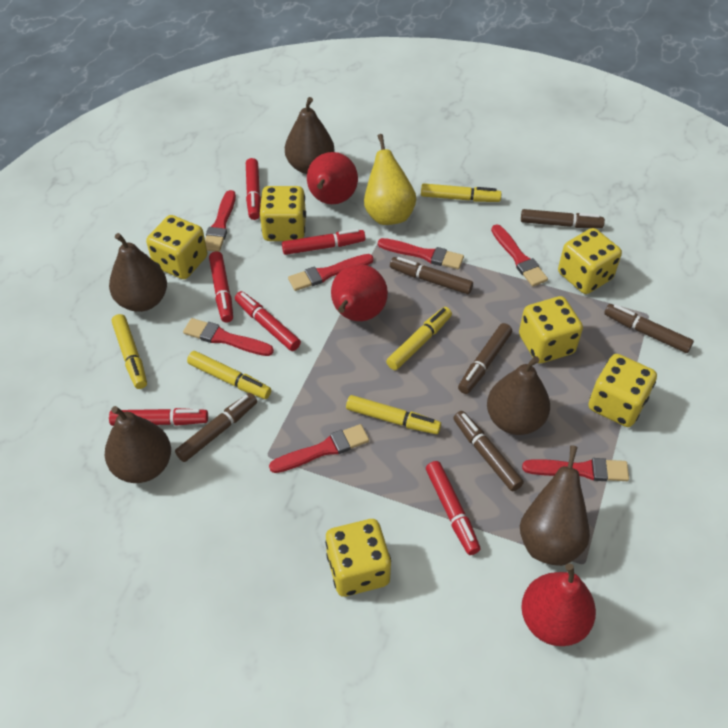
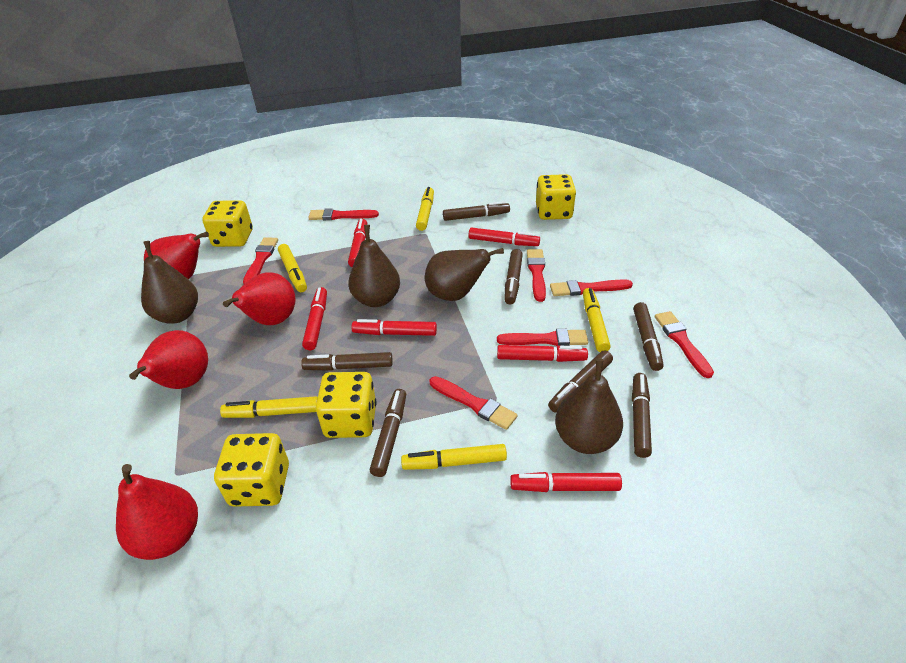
brown marker: [175,393,257,462] [390,257,473,294] [453,411,524,491] [458,323,512,394] [521,209,605,228] [604,304,694,353] = 6 -> [301,352,393,371] [370,389,406,477] [443,201,510,221] [504,249,523,304] [548,351,613,412] [632,373,652,458] [633,302,664,371] = 7
brown pear: [105,406,171,483] [109,233,167,312] [285,97,335,174] [487,356,550,435] [520,445,590,566] = 5 -> [141,241,198,324] [348,225,400,307] [425,248,504,301] [555,358,623,454] = 4
red pear: [307,152,358,204] [331,264,388,321] [521,563,596,646] = 3 -> [116,464,198,560] [129,330,208,389] [144,231,209,280] [223,273,296,325] = 4
yellow dice: [146,215,207,279] [260,186,306,241] [325,519,391,597] [519,296,583,363] [558,228,622,294] [588,354,657,427] = 6 -> [202,200,253,247] [214,433,289,507] [316,372,376,438] [536,174,576,220] = 4
yellow pear: [364,134,416,225] = 1 -> none = 0

